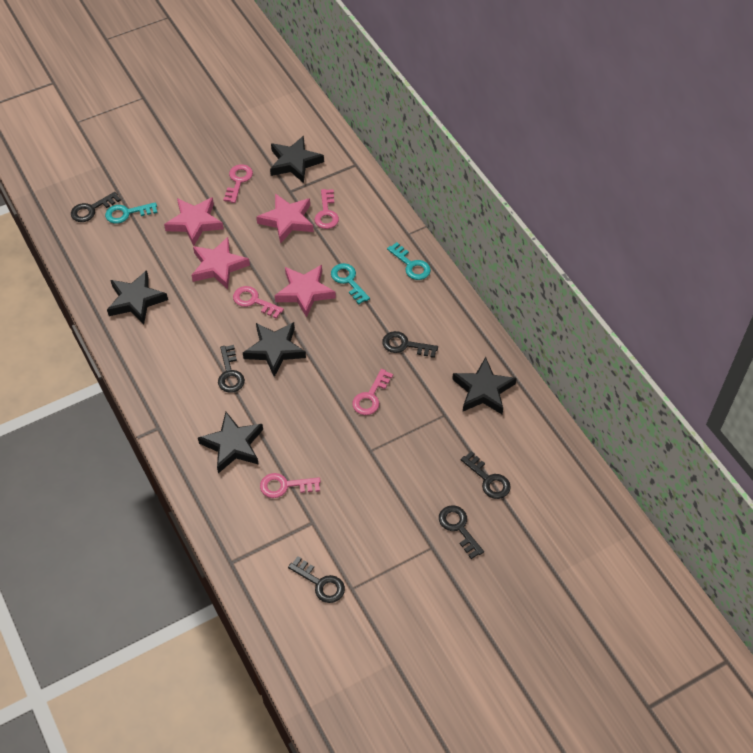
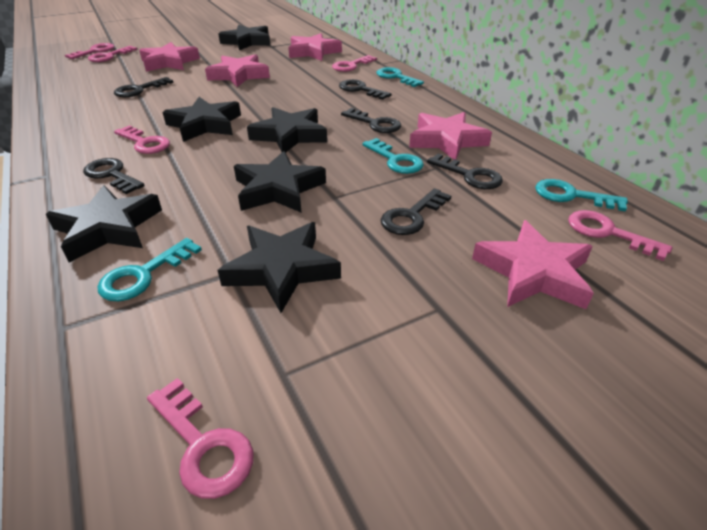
black star: [107,270,168,324] [198,412,263,473] [243,322,306,377] [270,135,324,183] [452,357,517,414] = 5 -> [46,185,162,262] [163,97,241,142] [217,222,341,313] [219,25,270,50] [234,151,326,213] [247,107,327,153] = 6
pink key: [223,164,253,203] [233,286,284,319] [260,473,321,498] [315,189,339,229] [352,369,393,415] = 5 -> [65,43,115,59] [88,46,138,62] [114,125,170,154] [147,378,253,499] [332,55,377,72] [568,210,672,261] = 6
pink star: [164,197,224,246] [192,237,250,289] [256,193,314,244] [275,265,336,318] = 4 -> [139,42,200,72] [205,54,270,87] [288,33,342,61] [409,112,492,160] [472,220,594,309] = 5
turquoise key: [105,202,158,224] [331,263,370,304] [387,242,431,280] = 3 -> [98,238,202,301] [362,138,424,174] [376,67,424,87] [535,179,628,212] = 4

